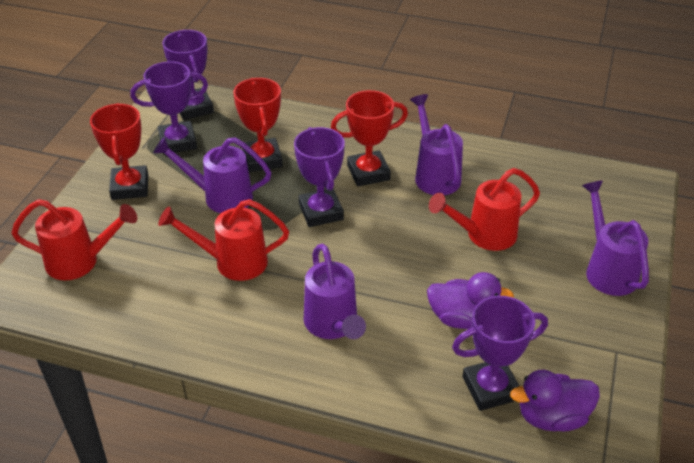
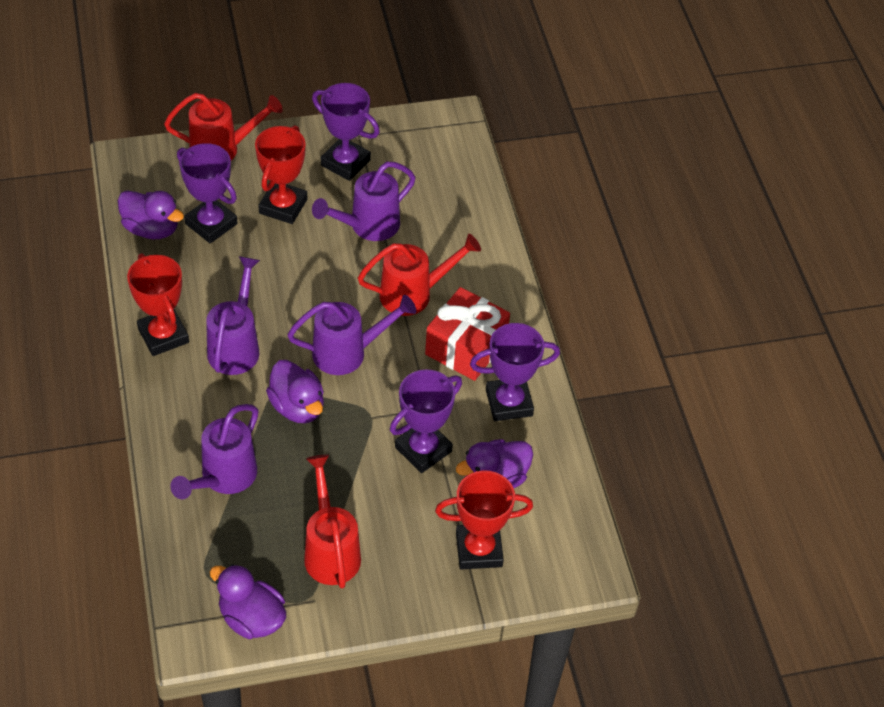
purple duck: [427,272,514,329] [510,370,600,431] = 2 -> [118,190,184,239] [210,564,286,639] [266,360,324,423] [456,439,533,488] = 4
red gift: none = 0 -> [425,287,510,381] = 1

